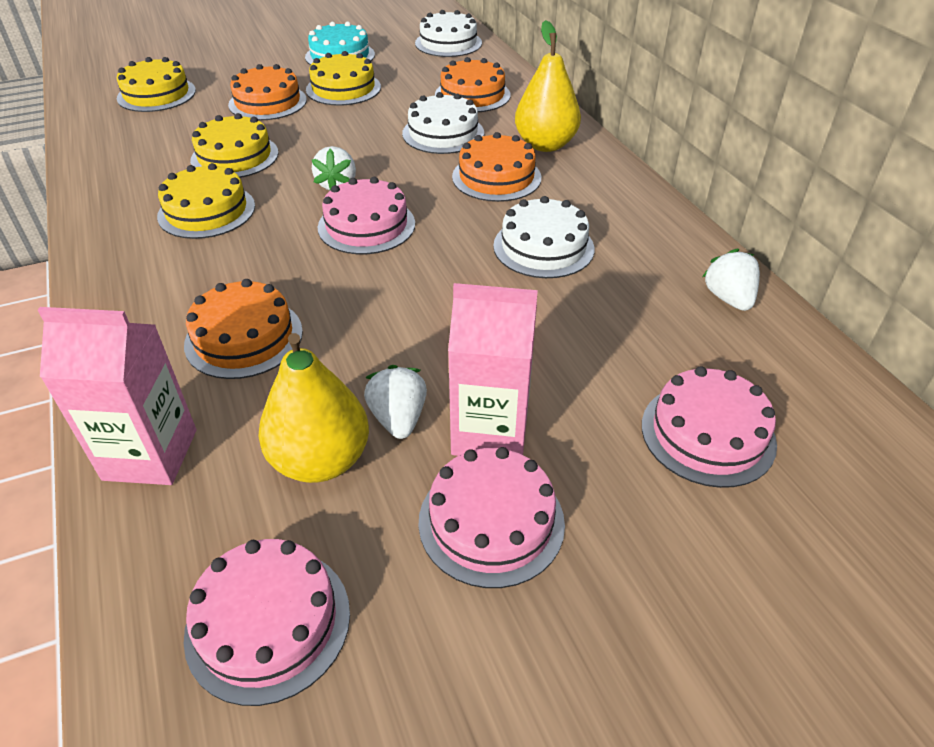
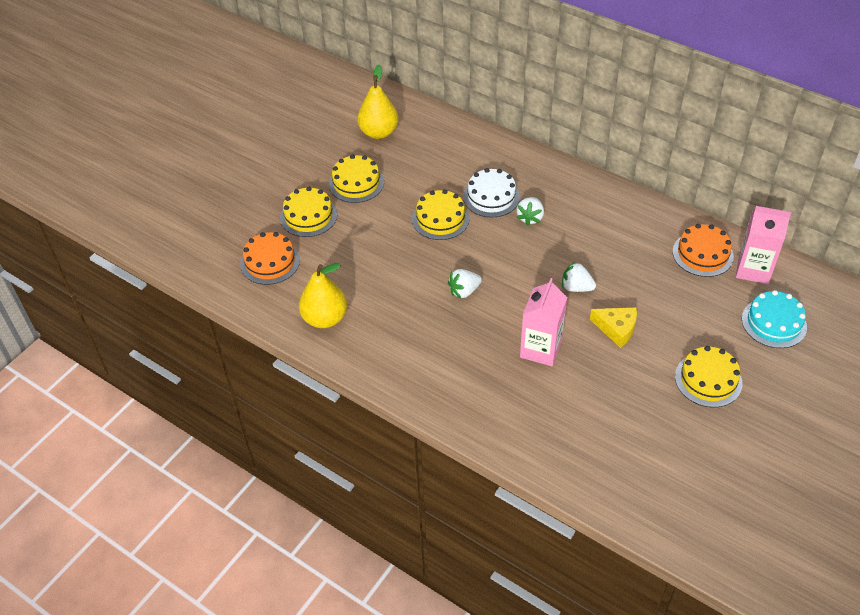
orange cake: [184,279,303,379] [228,64,307,120] [435,57,511,112] [452,132,541,202] = 4 -> [240,232,300,285] [673,224,734,277] = 2
pink cake: [184,539,350,706] [318,177,415,254] [418,447,565,588] [642,366,777,488] = 4 -> none = 0
white cake: [402,92,484,154] [415,10,482,57] [493,196,594,278] = 3 -> [463,168,520,217] = 1
yellow cheese: none = 0 -> [590,307,637,348] = 1

